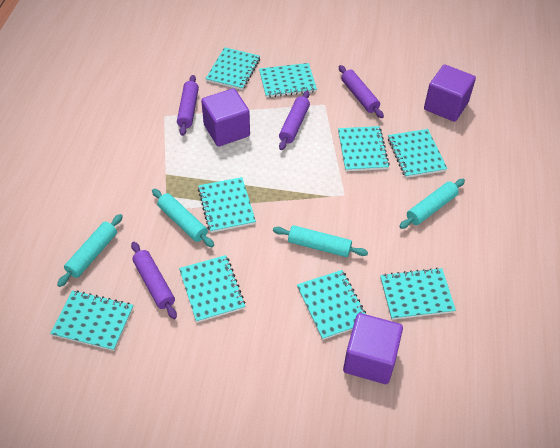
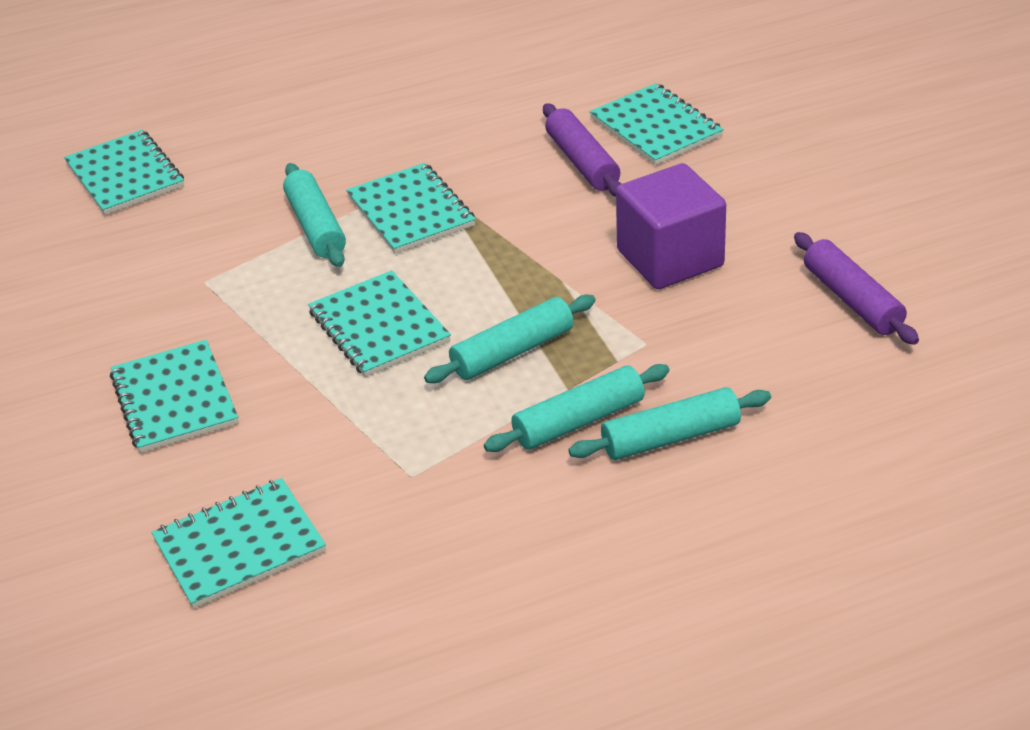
purple cube: [201,88,250,147] [343,313,403,384] [424,64,476,122] = 3 -> [616,163,726,289] = 1
purple rolling pin: [131,242,177,319] [177,75,199,136] [279,91,310,150] [339,65,384,118] = 4 -> [543,103,621,197] [794,232,919,345] = 2
turquoise notebook: [50,290,133,351] [179,255,246,323] [198,177,256,233] [206,47,260,90] [259,63,317,98] [297,270,366,340] [338,126,389,171] [380,268,456,320] [388,129,447,178] = 9 -> [64,130,184,215] [110,340,239,453] [151,478,326,609] [308,270,451,377] [346,163,476,254] [589,83,724,165] = 6

